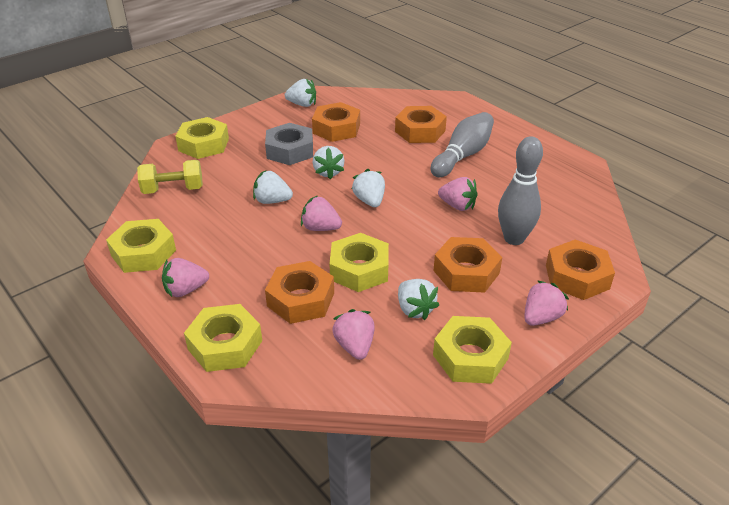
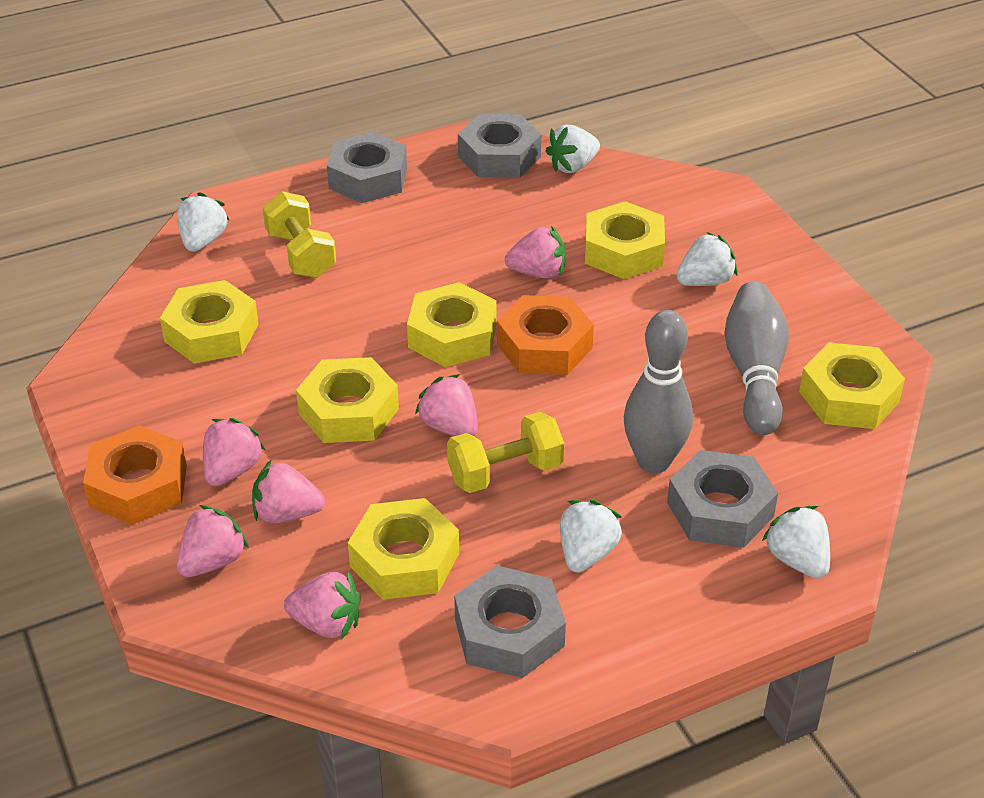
grey nut: [265,123,313,165] = 1 -> [327,132,407,203] [454,566,566,678] [458,114,541,178] [667,450,778,548] = 4
orange nut: [265,261,334,324] [312,102,360,142] [395,106,447,143] [433,237,502,292] [546,240,615,300] = 5 -> [83,425,187,525] [497,295,594,375] = 2
pink strawberry: [162,258,209,297] [301,195,342,231] [332,309,375,360] [438,177,478,211] [524,280,569,326] = 5 -> [176,505,249,577] [203,418,266,486] [252,459,325,523] [284,571,361,639] [415,374,478,436] [505,226,566,279] = 6
yellow dumbbell: [137,160,203,194] = 1 -> [263,191,336,278] [447,412,564,493] = 2
yellow nut: [106,219,176,273] [175,117,229,159] [184,304,262,372] [329,233,389,292] [433,316,512,384] = 5 -> [160,280,259,364] [296,357,399,443] [348,498,459,600] [407,282,497,367] [585,201,665,279] [799,342,905,429] = 6

